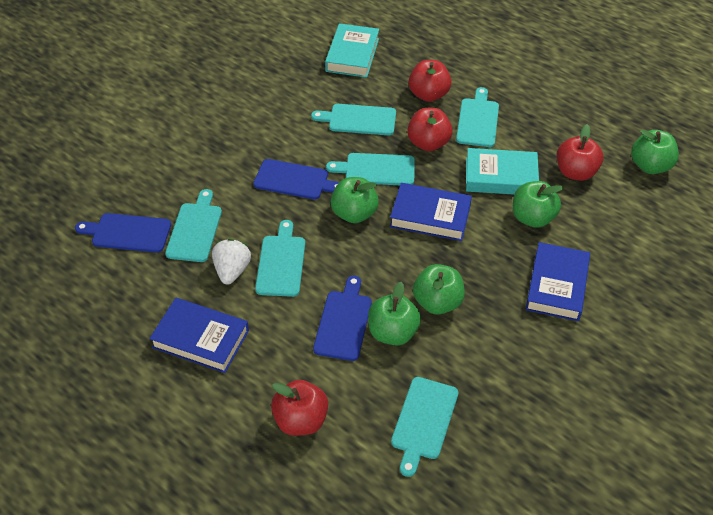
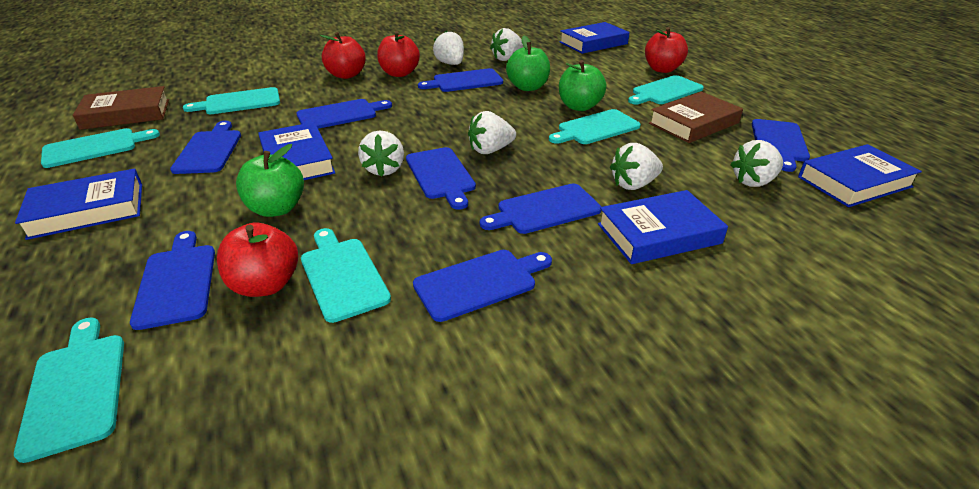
blue book: [149,298,249,373] [390,183,472,241] [526,242,590,321] = 3 -> [15,168,142,240] [258,122,335,180] [560,22,630,54] [598,190,728,264] [798,144,922,207] = 5
blue cutting board: [75,213,171,253] [253,159,339,200] [313,276,371,361] = 3 -> [130,231,215,330] [170,121,241,174] [296,99,392,129] [406,147,476,210] [413,250,552,322] [418,68,503,92] [480,183,601,234] [752,119,810,172] = 8
brown book: none = 0 -> [73,86,169,130] [649,92,743,143] = 2
green apple: [331,177,379,223] [368,282,421,345] [413,264,465,315] [513,181,564,228] [631,130,679,174] = 5 -> [236,144,304,217] [506,36,550,91] [559,60,606,111] = 3
turquoise book: [325,23,379,78] [466,148,539,195] = 2 -> none = 0
white strawberry: [212,239,251,285] = 1 -> [358,130,404,177] [433,30,464,65] [468,111,516,154] [490,28,523,61] [610,143,663,190] [730,140,783,187] = 6

